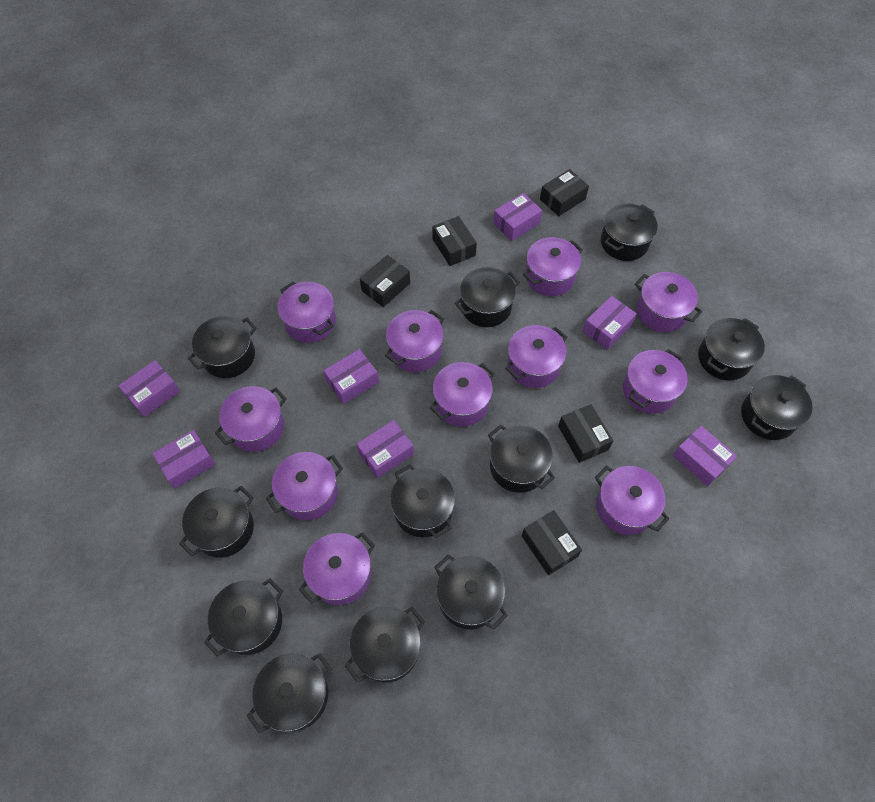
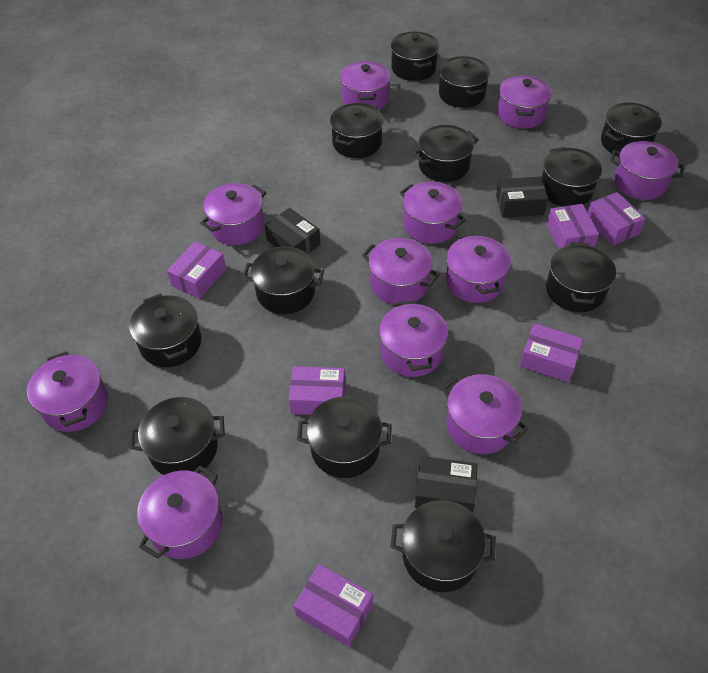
black box: [360,255,410,307] [432,216,477,266] [522,510,582,575] [540,169,589,216] [558,404,613,463] = 5 -> [265,208,321,254] [415,456,478,513] [496,177,548,217] = 3
purple box: [118,360,180,417] [152,430,216,489] [323,349,379,404] [356,420,414,478] [493,193,542,241] [583,296,637,350] [673,426,737,486] = 7 -> [167,242,226,299] [289,366,345,415] [294,564,373,647] [520,323,584,382] [546,204,599,249] [587,192,646,246] = 6

